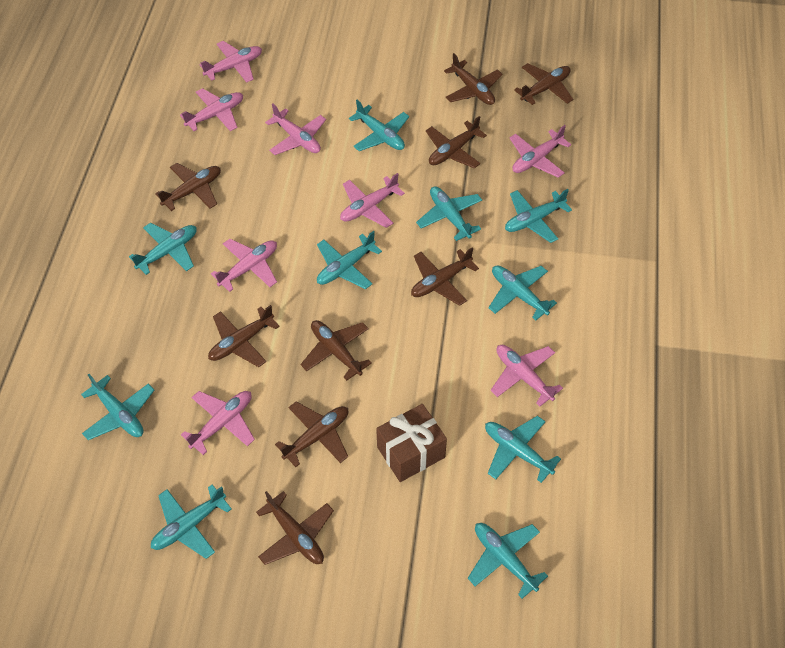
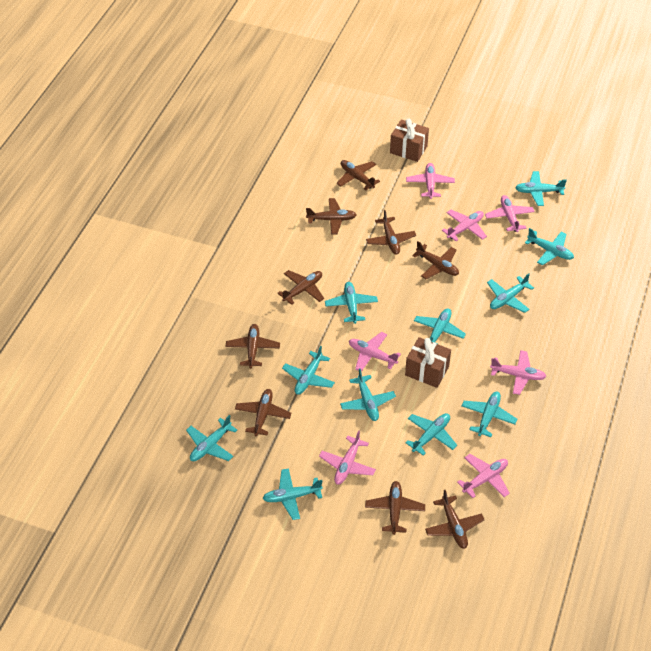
brown gift: [376,404,447,482] = 1 -> [390,119,429,162] [405,337,451,388] = 2
pink plane: [180,88,243,131] [181,391,255,455] [200,41,262,83] [211,239,277,292] [265,104,326,155] [340,173,405,228] [491,345,563,406] [510,125,571,178] = 8 -> [319,430,376,485] [349,332,401,372] [406,163,455,199] [442,210,487,241] [457,454,510,498] [485,195,535,232] [490,350,547,395] = 7
turquoise plane: [81,374,154,440] [129,223,197,275] [151,484,232,559] [317,231,382,289] [349,100,409,151] [416,186,482,241] [468,523,548,599] [485,416,561,483] [488,265,557,320] [505,189,572,243] = 10 -> [186,415,237,461] [263,468,323,520] [282,346,335,395] [325,282,378,324] [340,368,396,421] [406,413,457,456] [414,308,466,343] [462,392,517,437] [487,273,534,313] [515,171,567,206] [525,228,574,265] = 11

